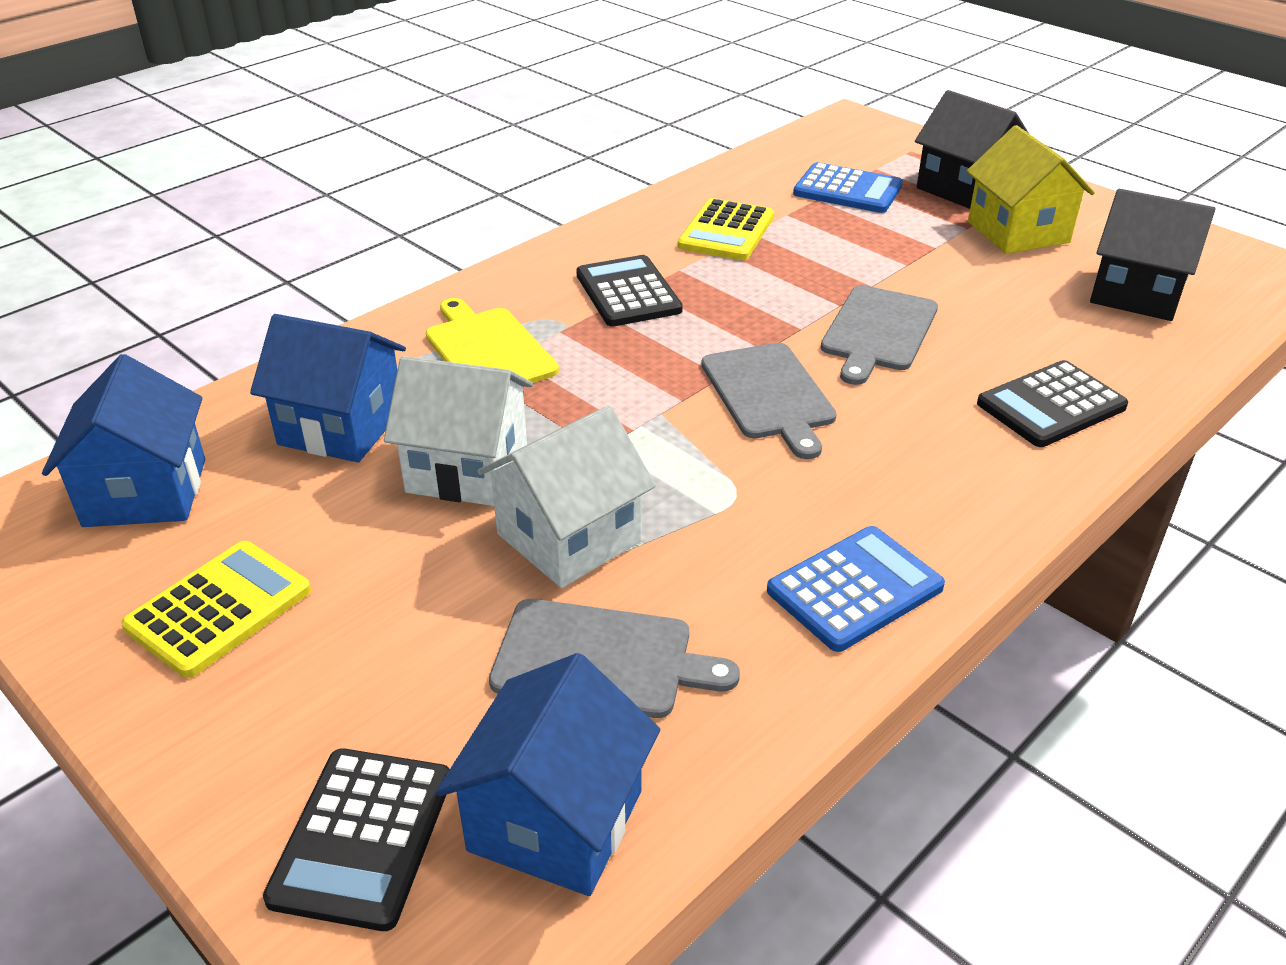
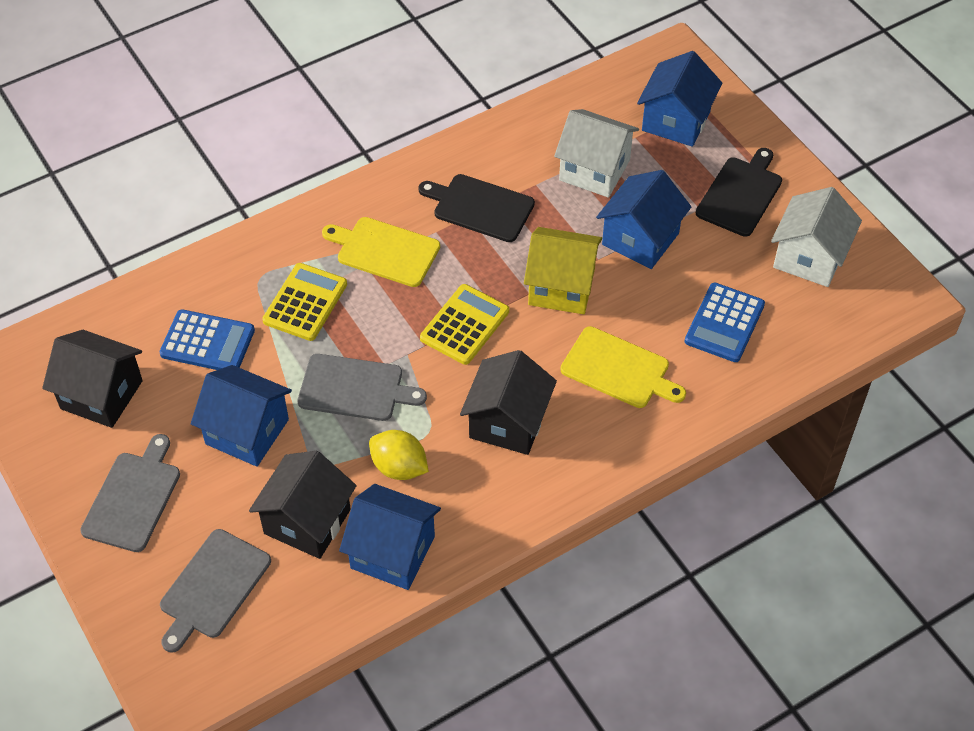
black calculator: [263,748,450,931] [576,255,683,327] [977,360,1128,447] = 3 -> none = 0
black cutting board: none = 0 -> [418,174,535,242] [696,148,782,237] = 2
black house: [915,90,1029,209] [1090,189,1216,321] = 2 -> [42,330,143,428] [249,451,357,559] [460,350,557,455] = 3
blue house: [42,354,205,527] [250,314,406,462] [436,653,660,896] = 3 -> [191,365,292,467] [339,484,441,590] [596,170,691,269] [637,51,723,147] = 4
yellow cutting board: [426,298,559,383] = 1 -> [322,217,440,287] [560,326,686,408] = 2
yellow lemon: none = 0 -> [369,430,429,480] = 1

